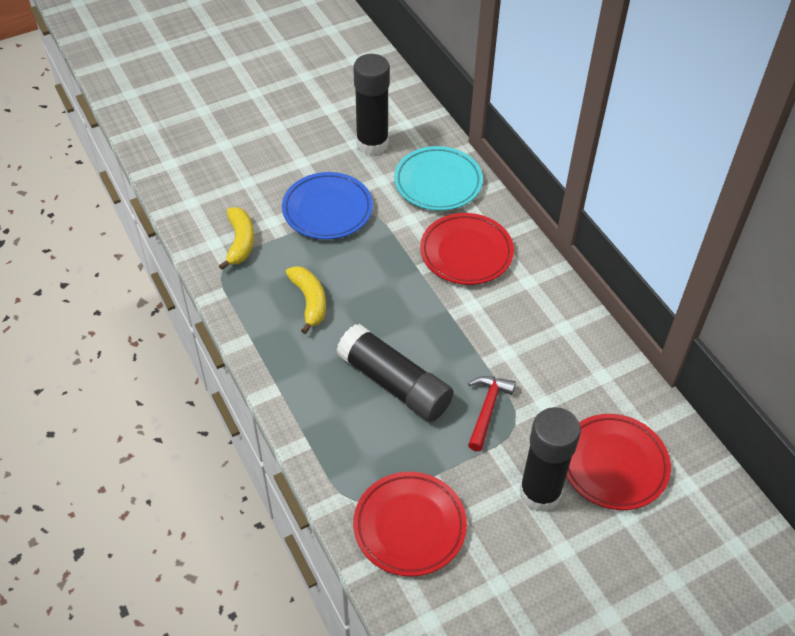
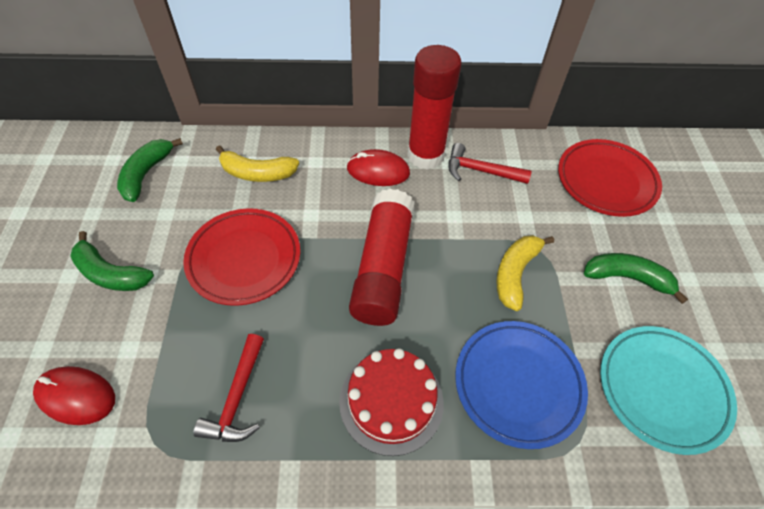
black glue stick: [336,324,454,422] [353,54,390,155] [519,407,581,512] = 3 -> none = 0
green banana: none = 0 -> [70,231,154,291] [117,138,183,202] [584,253,688,304] = 3
red cake: none = 0 -> [339,348,444,456] = 1
red glue stick: none = 0 -> [349,188,415,326] [407,45,462,170] = 2
red hammer: [468,376,516,451] = 1 -> [193,334,264,442] [448,143,532,184] = 2
red mouse: none = 0 -> [33,366,115,425] [347,149,410,186] = 2
red plate: [353,472,467,576] [420,213,514,285] [566,414,671,510] = 3 -> [183,208,300,306] [558,139,662,217] = 2

